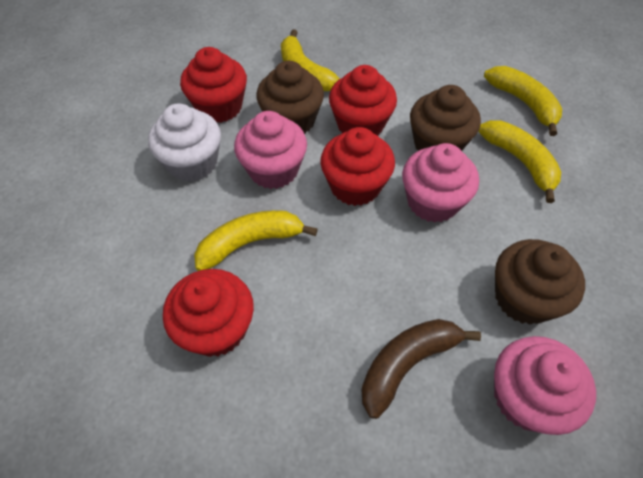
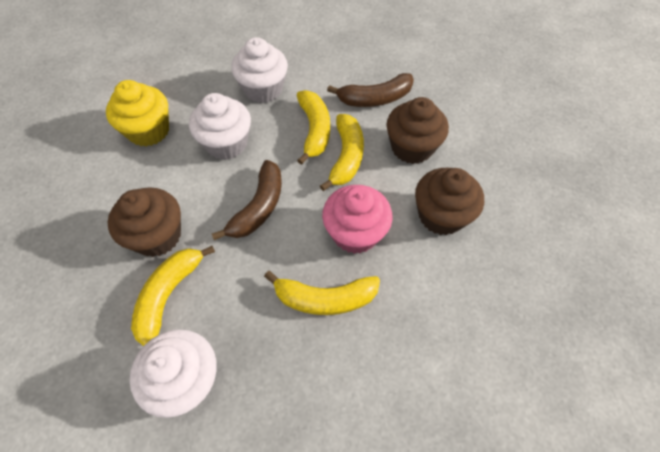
brown banana: [362,319,481,419] = 1 -> [212,160,282,240] [327,73,414,107] = 2
pink cupcake: [234,111,307,189] [402,143,479,223] [494,336,596,435] = 3 -> [322,185,393,254] = 1
red cupcake: [163,269,254,357] [180,47,247,123] [320,127,395,206] [329,65,397,136] = 4 -> none = 0
white cupcake: [148,103,221,182] = 1 -> [130,330,217,418] [189,93,251,160] [231,37,288,103] = 3
yellow cupcake: none = 0 -> [106,80,169,146] = 1

